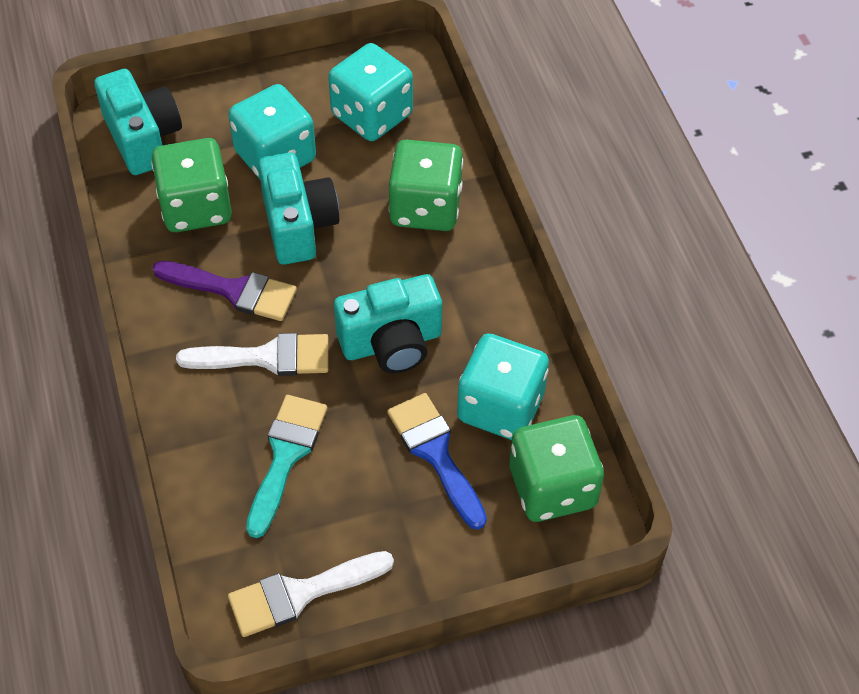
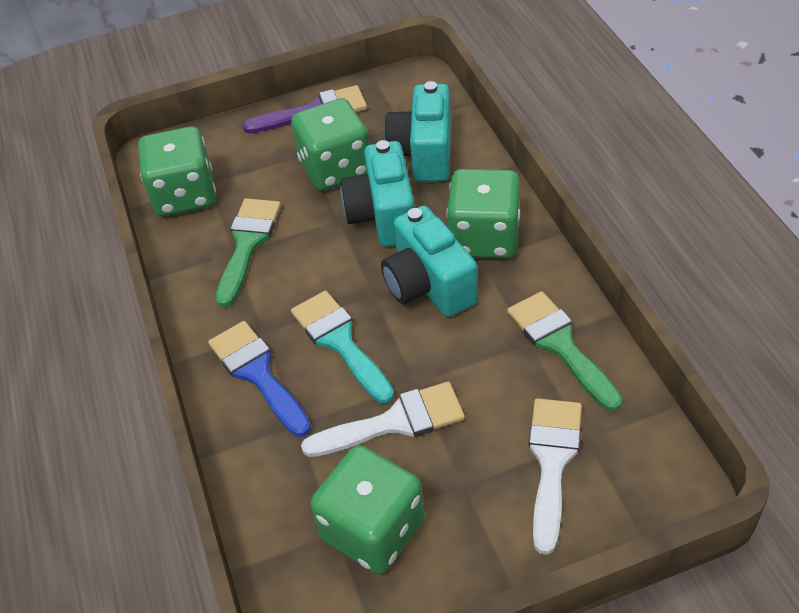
green brush: none = 0 -> [216,198,281,307] [507,291,622,411] = 2
green dice: [151,138,232,232] [389,140,463,231] [509,415,604,522] = 3 -> [138,126,216,216] [291,98,369,191] [310,445,425,574] [446,169,520,259] = 4
turquoise dice: [228,84,316,179] [328,43,413,141] [457,334,549,440] = 3 -> none = 0

